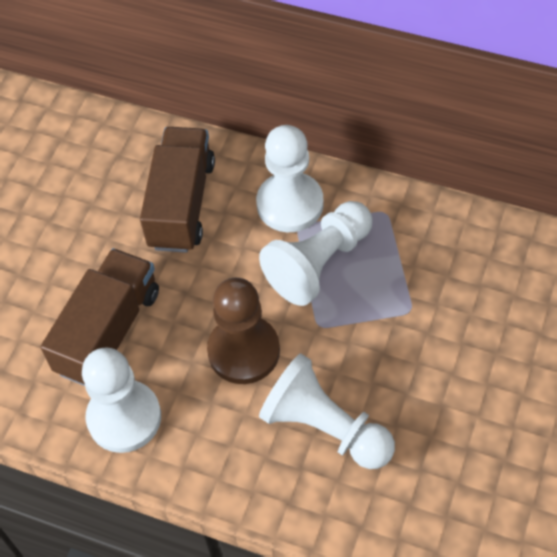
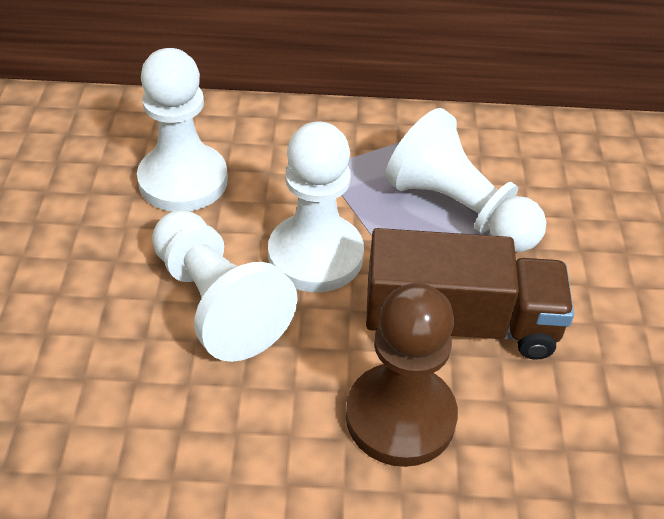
brown truck: [40,248,159,386] [140,127,215,253] = 2 -> [366,228,574,360] = 1

